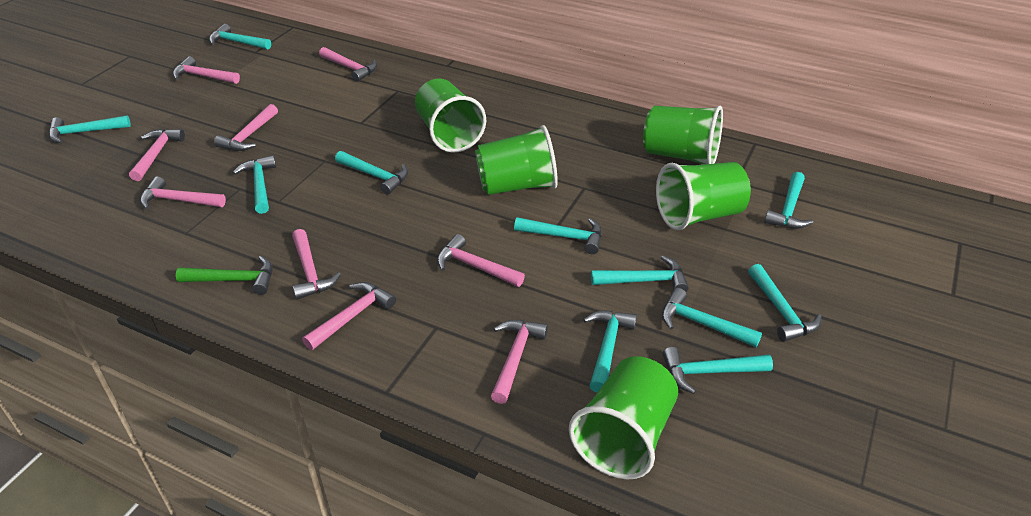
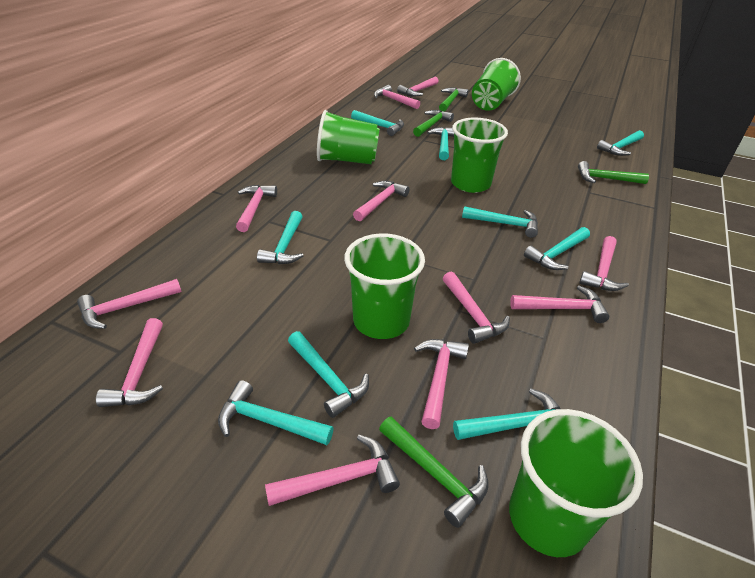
green hammer: [176,256,273,295] = 1 -> [379,416,489,528] [413,110,454,137] [439,88,468,111] [578,161,649,184] = 4
pink hammer: [129,129,185,181] [140,177,226,209] [173,56,240,84] [214,104,278,151] [292,229,341,300] [302,282,396,350] [319,47,377,82] [437,234,525,287] [491,320,548,404] = 9 -> [77,279,182,329] [96,318,163,407] [236,185,277,232] [265,435,400,506] [353,181,410,221] [374,85,420,109] [397,77,439,97] [414,339,469,429] [443,271,510,344] [510,286,609,323] [579,236,629,291] = 11
turquoise hammer: [49,116,131,143] [209,24,271,50] [233,155,276,214] [335,151,408,195] [514,217,602,254] [583,311,637,392] [591,256,689,292] [662,288,762,347] [663,347,773,394] [748,264,822,342] [764,172,813,229] = 11 -> [218,380,334,445] [257,211,303,264] [288,331,369,418] [351,110,404,136] [427,127,454,160] [453,389,561,440] [462,206,538,238] [524,227,590,270] [597,130,644,156] = 9

